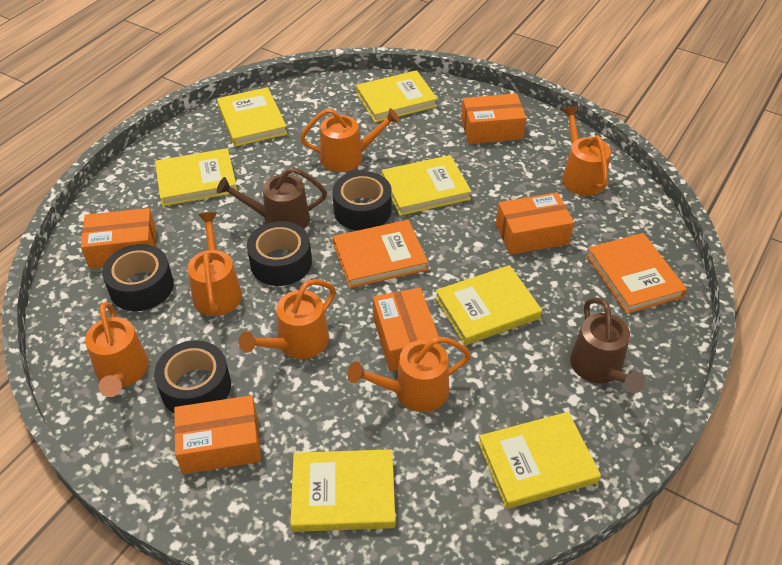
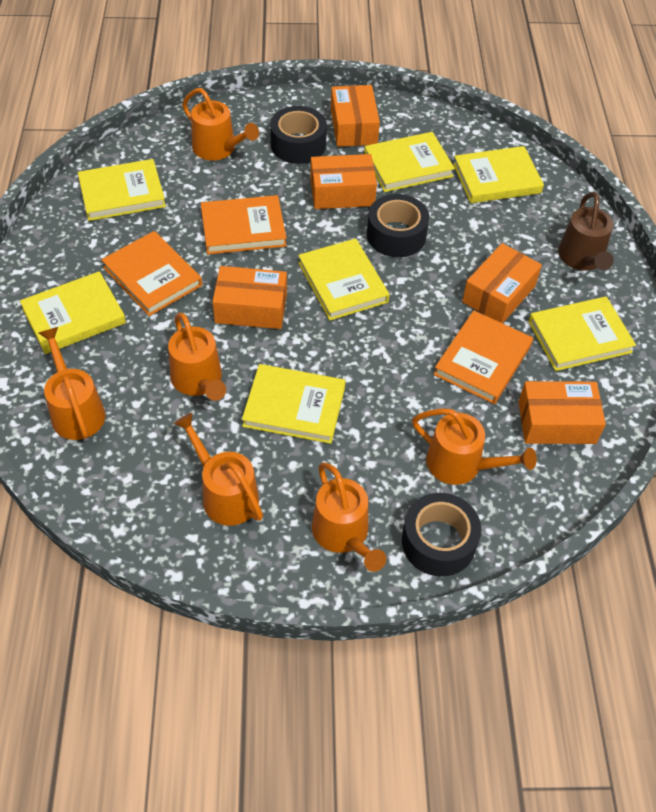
black tape: [102,244,174,311] [154,340,231,413] [247,221,312,286] [332,171,392,231] = 4 -> [270,106,327,164] [367,194,429,257] [402,493,481,576] = 3
brown watering can: [217,167,327,229] [570,297,646,393] = 2 -> [558,192,614,271] = 1
orange book: [333,220,428,288] [587,233,687,314] = 2 -> [101,231,202,316] [201,195,287,254] [434,311,533,404] = 3

